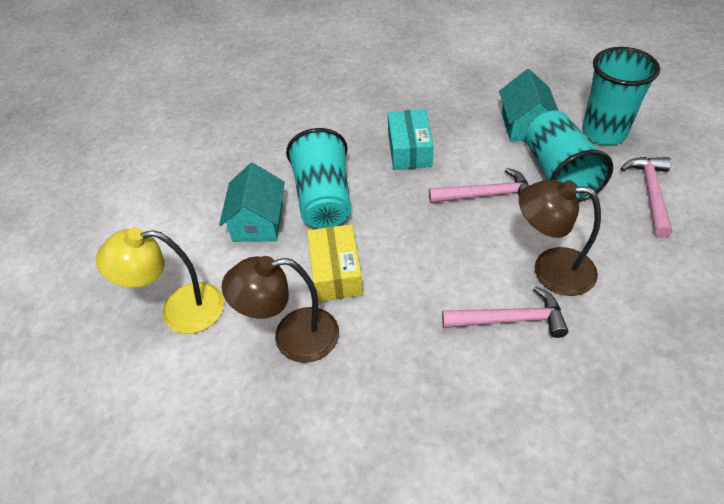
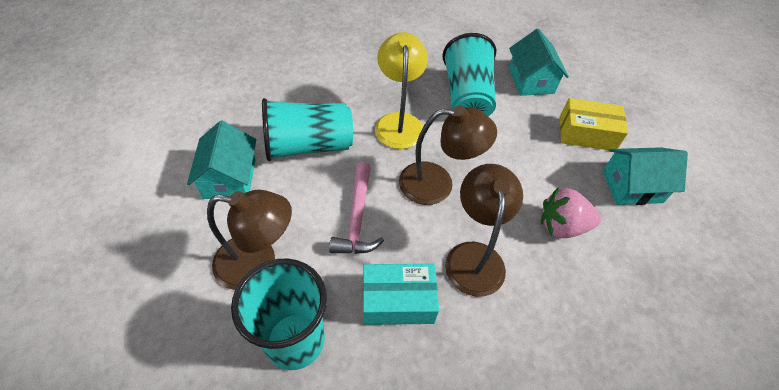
brown lamp: [222,256,339,363] [519,180,601,296] = 2 -> [207,190,292,290] [399,106,497,205] [445,164,523,297] = 3
pink hammer: [429,168,529,203] [442,286,568,338] [621,157,672,237] = 3 -> [329,162,384,254] = 1
pink strawberry: none = 0 -> [541,188,601,238] = 1
turquoise house: [219,163,285,242] [499,69,559,142] = 2 -> [187,121,256,199] [509,29,569,96] [602,147,688,205] = 3

